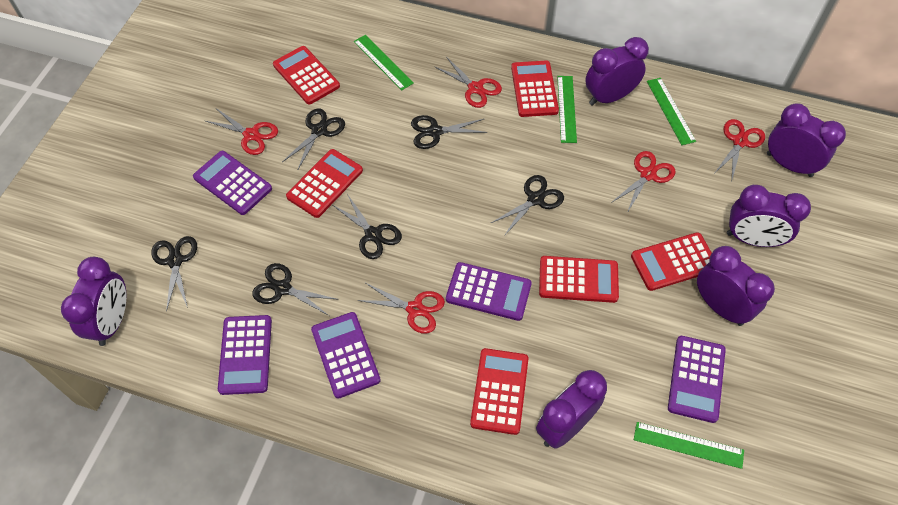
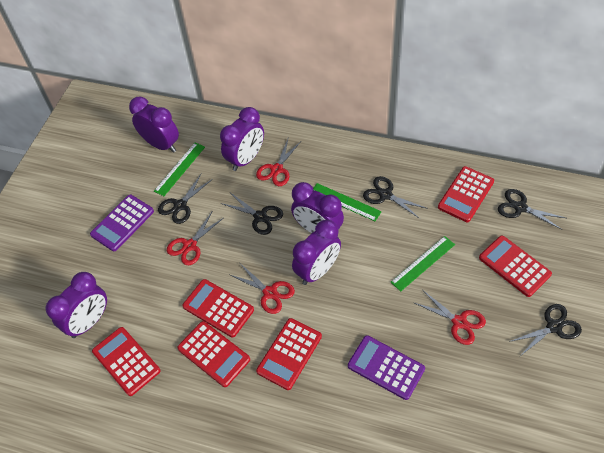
black scissors: [151,236,197,312] [252,263,339,316] [282,109,345,169] [333,194,402,259] [411,115,487,149] [491,175,564,236] = 6 -> [158,173,213,224] [221,193,283,235] [363,176,428,219] [498,189,566,230] [509,304,582,355] = 5
green ruler: [354,35,414,90] [557,76,577,143] [634,422,744,469] [647,78,696,145] = 4 -> [154,142,205,196] [313,183,382,221] [391,236,455,291] = 3
purple calculator: [193,151,272,215] [218,315,272,395] [311,312,381,399] [446,262,532,321] [668,336,726,423] = 5 -> [90,195,154,251] [348,335,425,400] = 2
purple clock: [61,257,127,346] [536,370,607,449] [585,37,649,106] [697,246,775,326] [727,185,811,247] [767,103,846,177] = 6 -> [46,272,107,338] [129,97,179,153] [220,107,264,171] [291,182,344,233] [292,220,341,285] = 5
red scissors: [206,108,278,155] [357,283,445,334] [434,58,502,108] [611,151,676,213] [715,119,765,179] = 5 -> [167,212,223,265] [230,263,295,314] [256,139,301,186] [413,290,486,345] = 4

